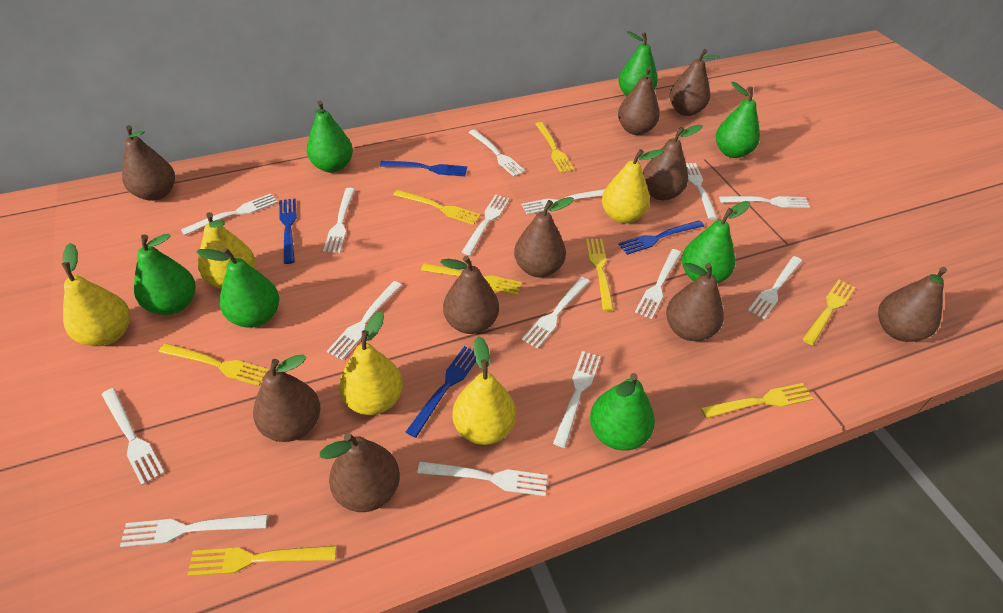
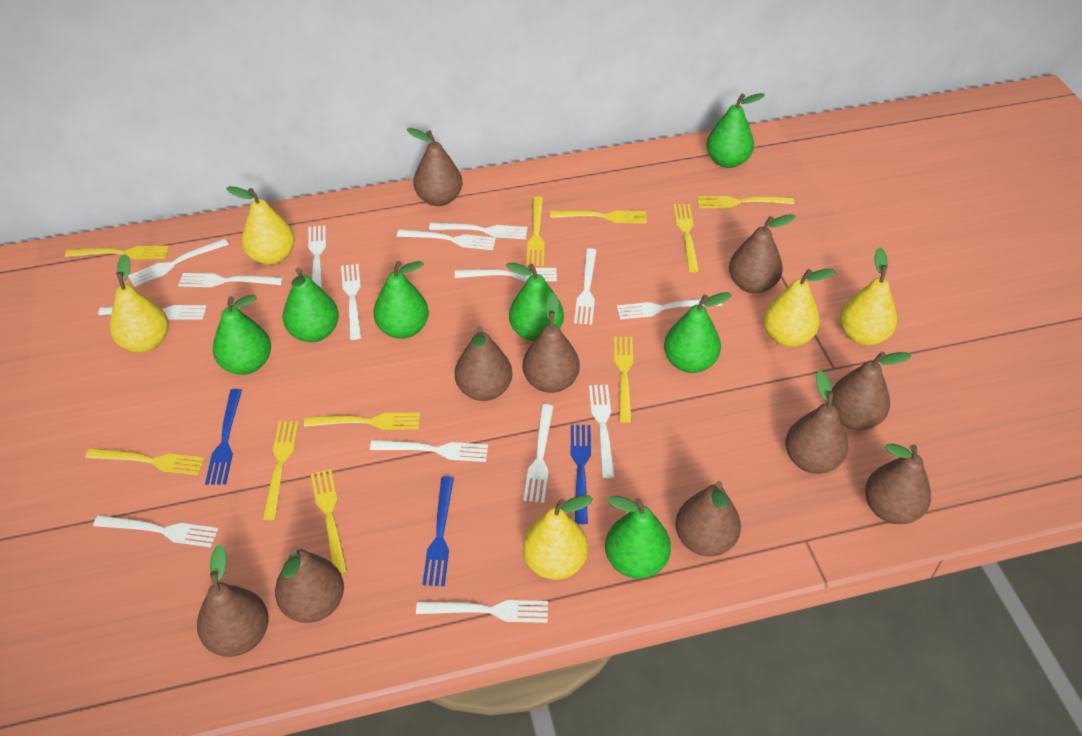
blue fork: [279,199,297,264] [380,161,467,176] [406,346,476,438] [618,220,704,255] = 4 -> [205,389,242,485] [422,476,454,586] [571,425,591,524] = 3
yellow fork: [159,343,269,386] [187,546,336,576] [394,190,481,225] [421,263,522,296] [536,122,574,173] [586,239,614,311] [701,383,813,418] [803,280,855,345] = 8 -> [65,246,169,259] [85,448,205,475] [263,421,299,520] [304,412,420,430] [311,469,347,573] [527,197,545,266] [550,210,647,224] [614,336,633,423] [673,204,699,272] [697,196,794,208] = 10

